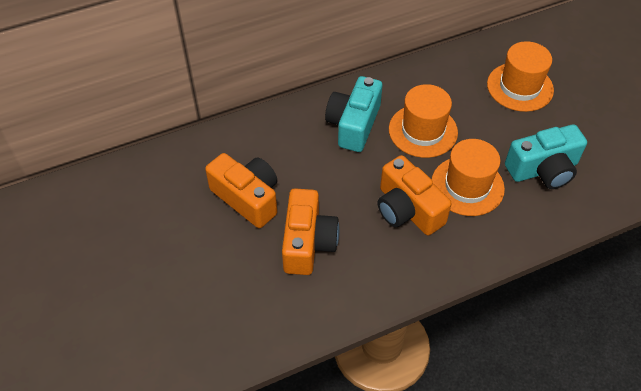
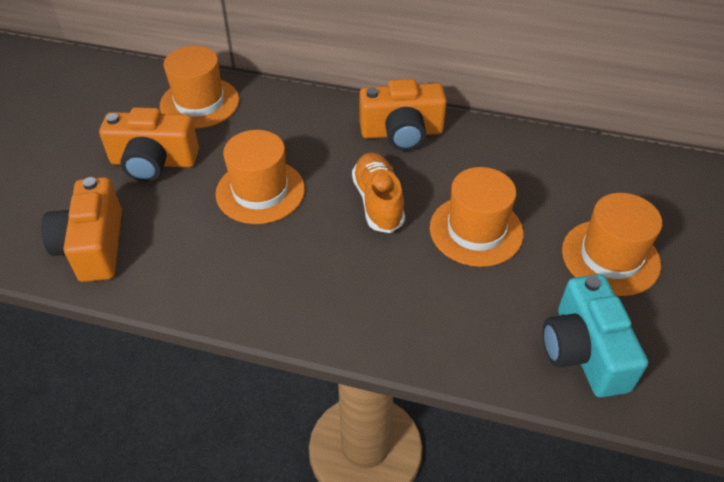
orange hat: [389,84,458,158] [432,139,505,216] [487,41,554,112] = 3 -> [160,46,239,128] [216,130,305,224] [430,167,524,267] [562,193,662,296] = 4
orange shoe: none = 0 -> [352,153,405,233] = 1
turquoise camera: [325,76,382,152] [505,124,587,189] = 2 -> [542,274,648,398] = 1

